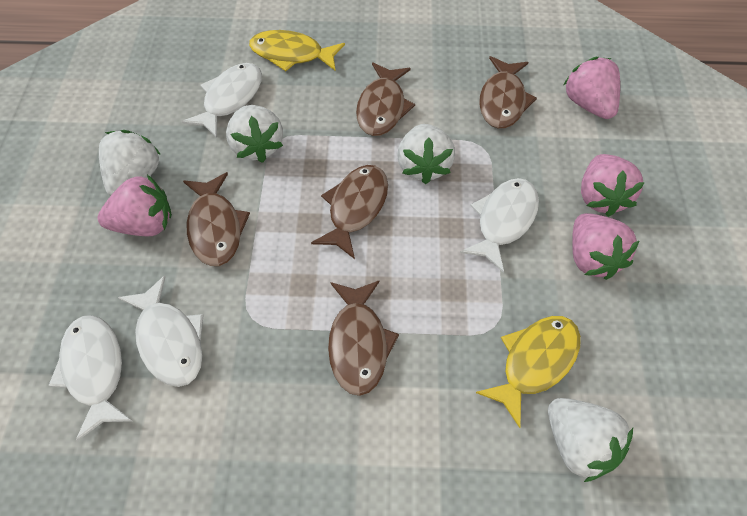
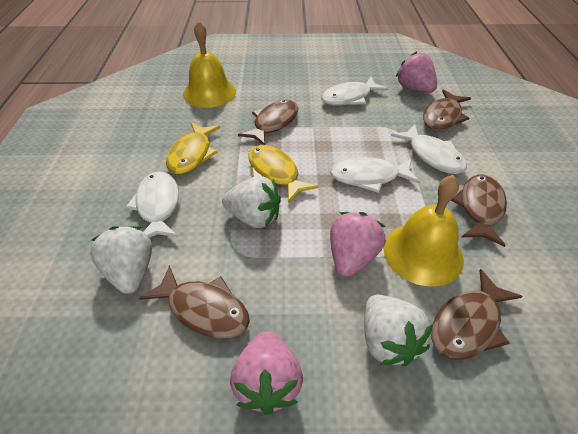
pink strawberry: [98,175,172,236] [564,57,620,119] [572,213,639,280] [581,154,645,217] = 4 -> [230,331,303,415] [330,212,386,277] [396,51,437,93] = 3
white strawberry: [99,130,161,196] [226,105,283,163] [397,124,455,184] [548,398,633,482] = 4 -> [90,226,152,294] [222,176,281,228] [364,295,433,366] = 3
yellow bell: none = 0 -> [183,21,236,108] [384,175,464,287] = 2

